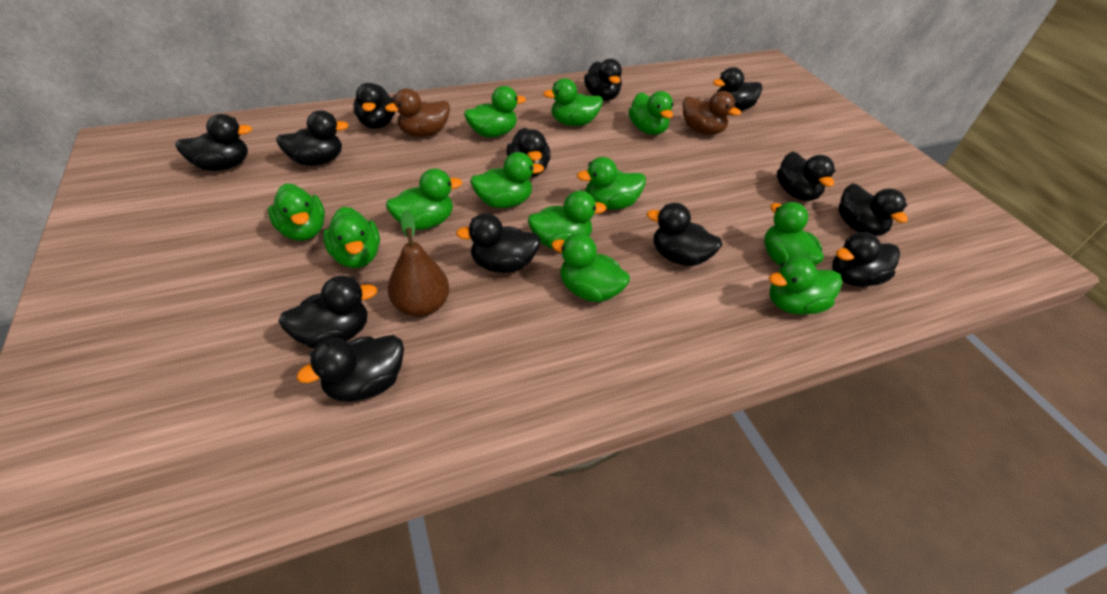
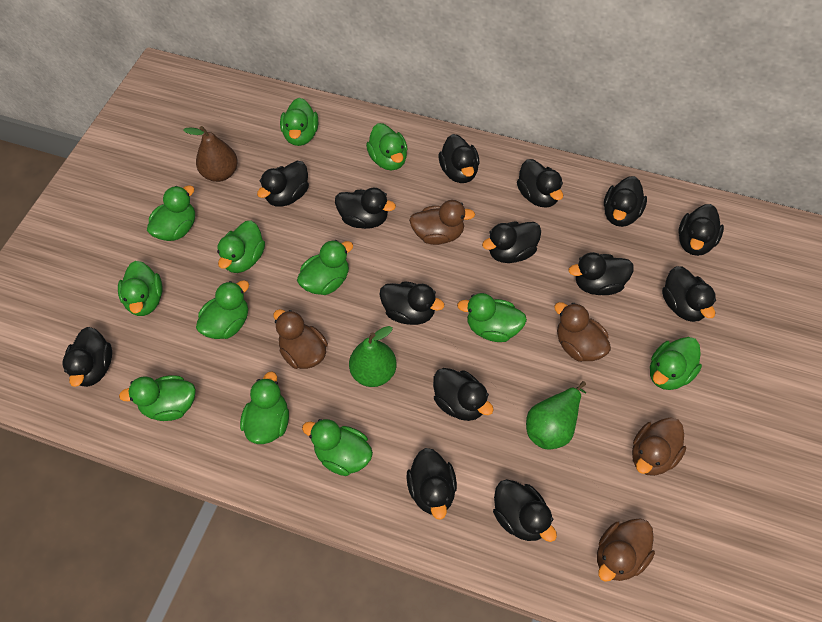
black duck: [175,114,252,171] [276,110,349,166] [278,276,377,349] [297,335,404,402] [354,83,395,129] [456,213,541,273] [506,128,551,177] [584,59,622,101] [647,203,722,266] [713,67,762,111] [777,151,835,201] [832,232,900,287] [838,183,908,236] = 13 -> [62,327,112,387] [257,161,309,207] [335,188,396,229] [380,281,444,325] [406,448,457,520] [433,368,494,421] [438,134,480,183] [482,221,541,263] [493,479,557,542] [517,159,563,208] [568,252,634,295] [604,176,647,227] [662,266,716,322] [678,204,724,256] = 14
brown duck: [385,88,450,137] [683,91,741,135] = 2 -> [273,309,328,369] [409,200,475,245] [554,302,611,362] [597,518,655,582] [632,417,686,476] = 5
green pear: none = 0 -> [349,326,397,387] [526,381,586,449] = 2

